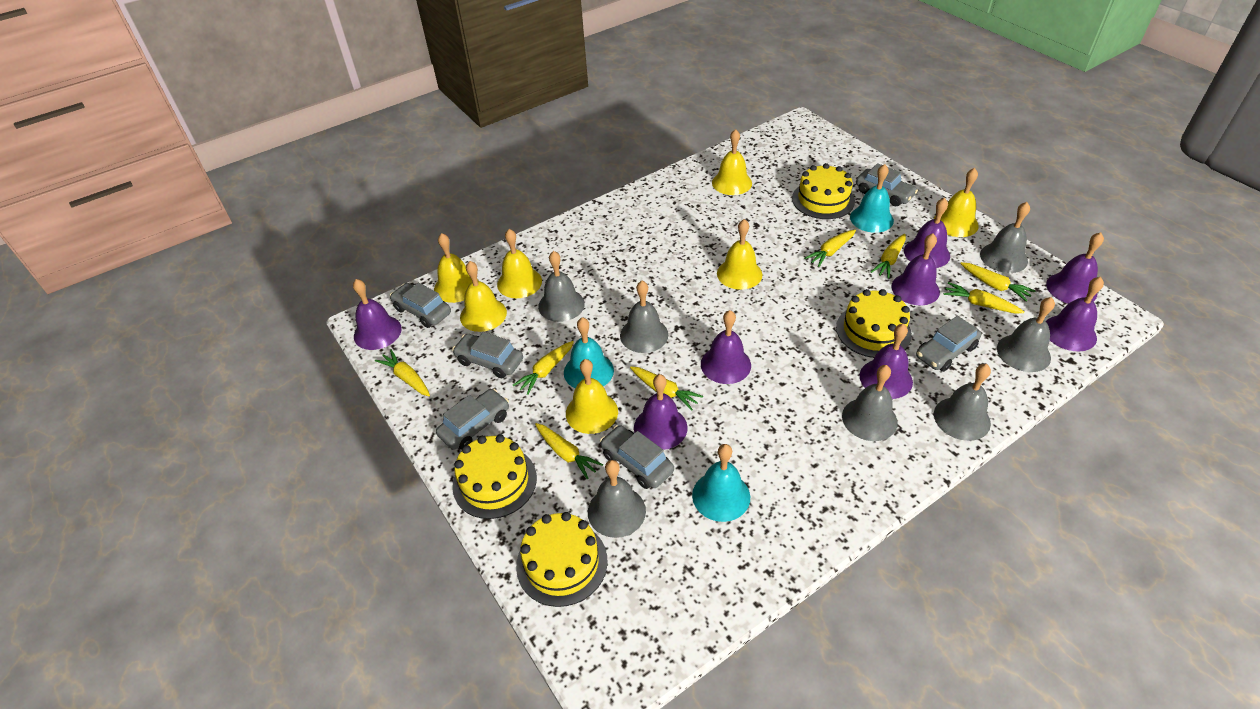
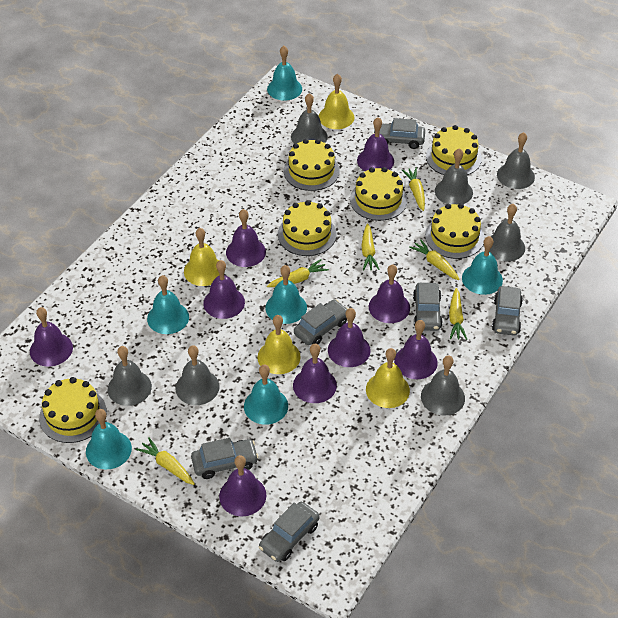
purple bell: [353,279,402,350] [634,374,688,450] [701,310,751,384] [859,324,913,399] [891,233,940,305] [904,198,950,268] [1046,232,1104,304] [1046,277,1104,351] = 8 -> [30,307,73,367] [203,260,245,319] [219,455,266,517] [226,209,266,267] [293,344,337,403] [328,308,371,367] [357,117,394,171] [369,265,410,323] [394,320,438,379] = 9
turquoise bell: [564,317,614,388] [692,444,750,522] [850,164,894,233] = 3 -> [86,409,132,469] [147,275,189,334] [244,364,288,425] [265,265,307,324] [267,46,302,101] [462,236,503,295] = 6
yellow bell: [434,233,478,303] [460,261,507,332] [497,229,542,298] [566,359,618,434] [712,129,752,195] [717,219,762,290] [934,168,979,237] = 7 -> [184,228,219,286] [257,315,301,374] [319,74,354,129] [366,348,410,408] = 4
yellow cake: [452,435,537,519] [516,512,608,607] [792,163,855,219] [836,289,912,358] = 4 -> [39,377,107,443] [278,200,336,256] [284,139,340,191] [350,167,407,221] [425,203,484,259] [426,125,482,175] = 6
yellow carrot: [375,349,430,396] [513,341,574,395] [535,423,603,479] [630,366,703,411] [804,230,856,267] [871,234,906,279] [943,282,1024,313] [960,262,1035,302] = 8 -> [136,437,195,485] [267,259,329,287] [361,223,380,271] [402,167,425,211] [409,239,460,280] [449,288,467,340] = 6

